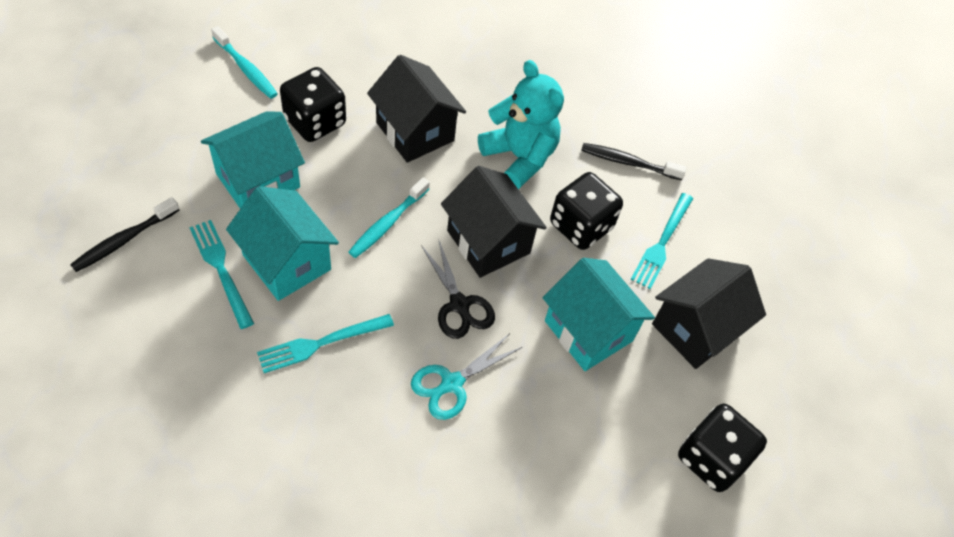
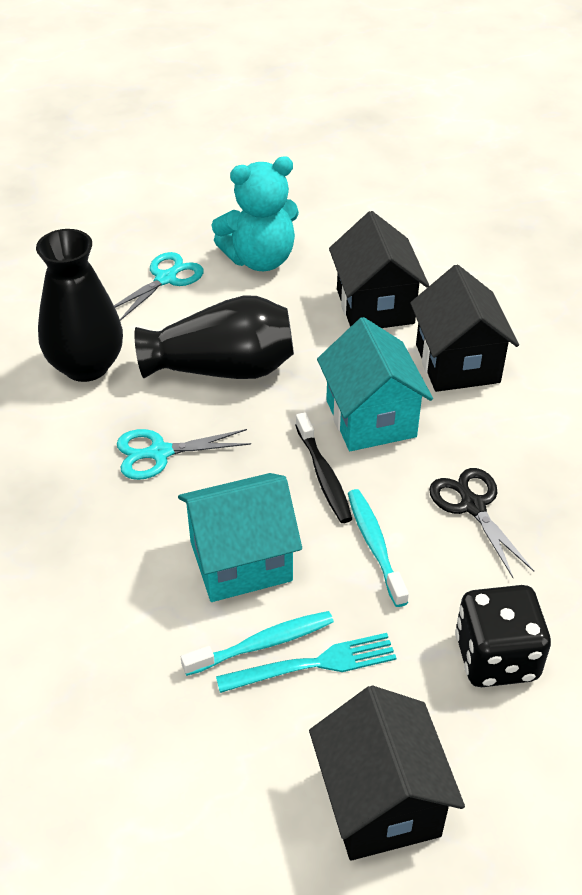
black dice: [280,67,346,142] [550,172,623,250] [678,404,767,492] = 3 -> [455,585,551,687] = 1
black toothbrush: [70,197,179,272] [581,143,687,180] = 2 -> [295,412,352,523] = 1
black vase: none = 0 -> [36,229,123,382] [134,295,294,379] = 2
turquoise fork: [189,220,254,329] [257,314,394,373] [631,193,693,289] = 3 -> [216,633,396,693] = 1
turquoise house: [201,111,305,209] [226,186,339,301] [543,258,655,371] = 3 -> [178,473,302,602] [317,317,433,451] = 2
turquoise scissors: [411,334,522,420] = 1 -> [114,252,204,321] [117,429,251,480] = 2

